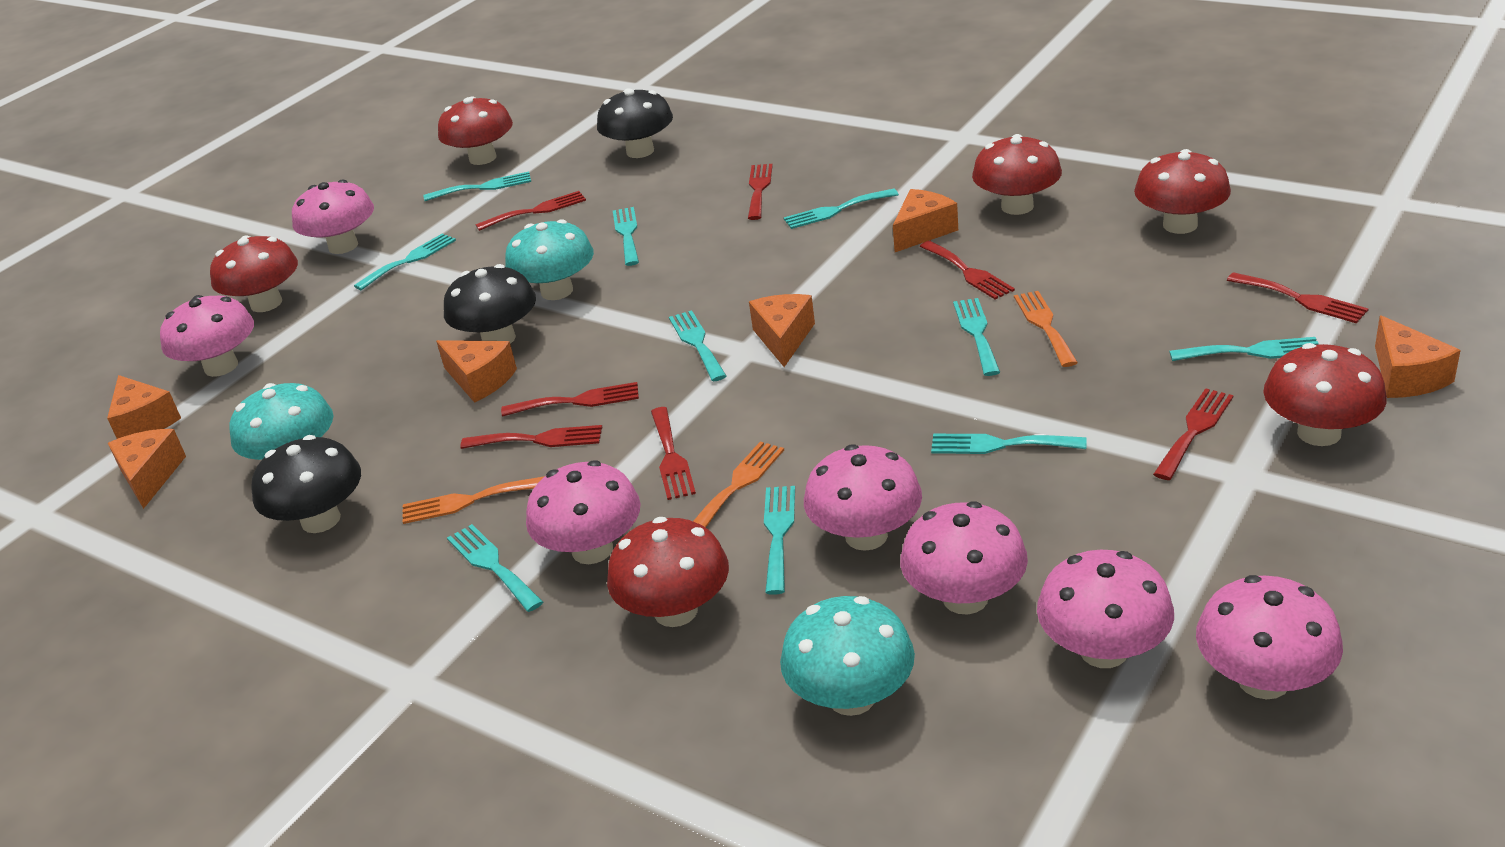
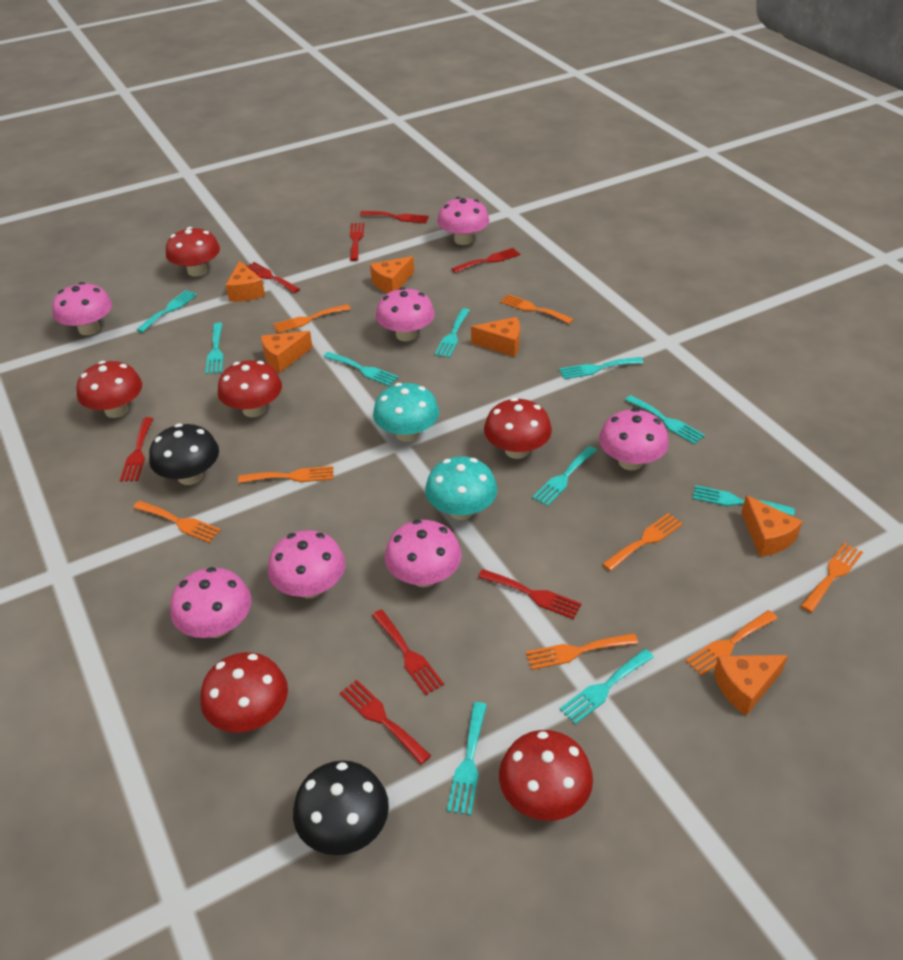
black mushroom: [251,435,361,533] [444,264,536,344] [597,88,673,158] = 3 -> [149,424,219,485] [293,760,389,855] = 2
orange fork: [402,476,545,524] [693,441,784,527] [1014,291,1078,367] = 3 -> [133,501,221,543] [238,466,333,483] [273,304,351,333] [500,294,574,324] [526,633,638,670] [602,513,683,571] [686,610,778,676] [801,543,863,613] = 8
turquoise mushroom: [229,383,333,460] [505,219,594,300] [780,596,915,716] = 3 -> [373,383,439,442] [425,456,497,520] = 2

